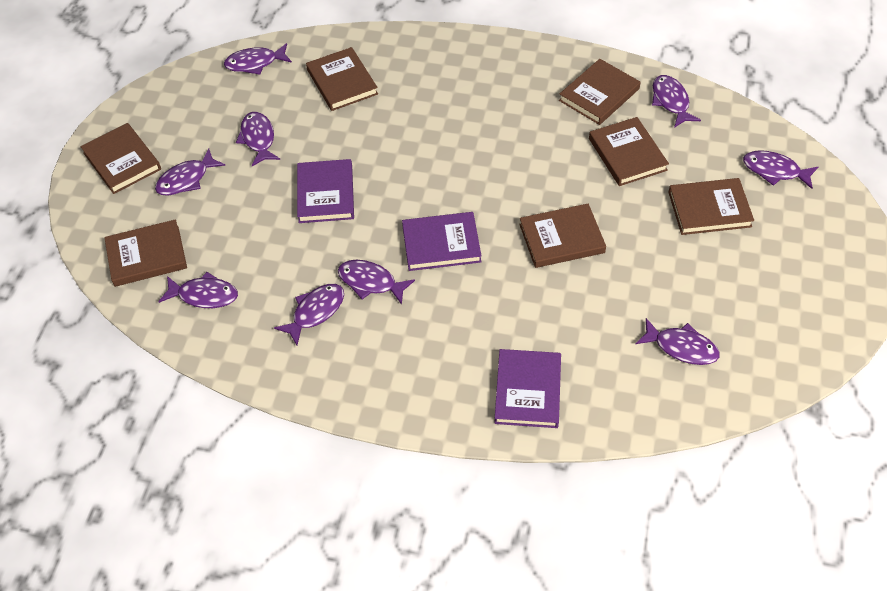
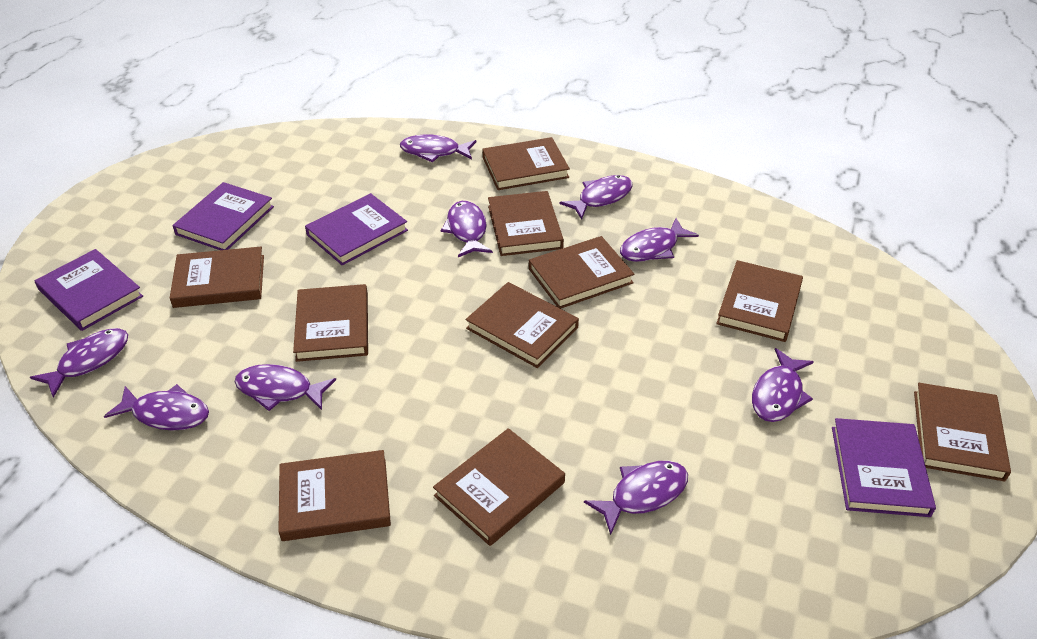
brown book: [81,123,161,194] [104,219,187,287] [306,47,378,111] [519,204,606,268] [559,59,640,125] [589,117,669,186] [668,178,754,235] = 7 -> [170,247,264,308] [278,450,391,541] [293,284,368,362] [433,428,565,546] [466,282,579,368] [482,137,570,190] [488,191,564,256] [529,236,634,309] [716,260,803,342] [914,383,1011,482] = 10
purple book: [297,159,354,223] [402,212,481,271] [494,349,561,428] = 3 -> [35,249,143,331] [172,182,274,250] [305,193,408,265] [832,418,936,517] = 4

